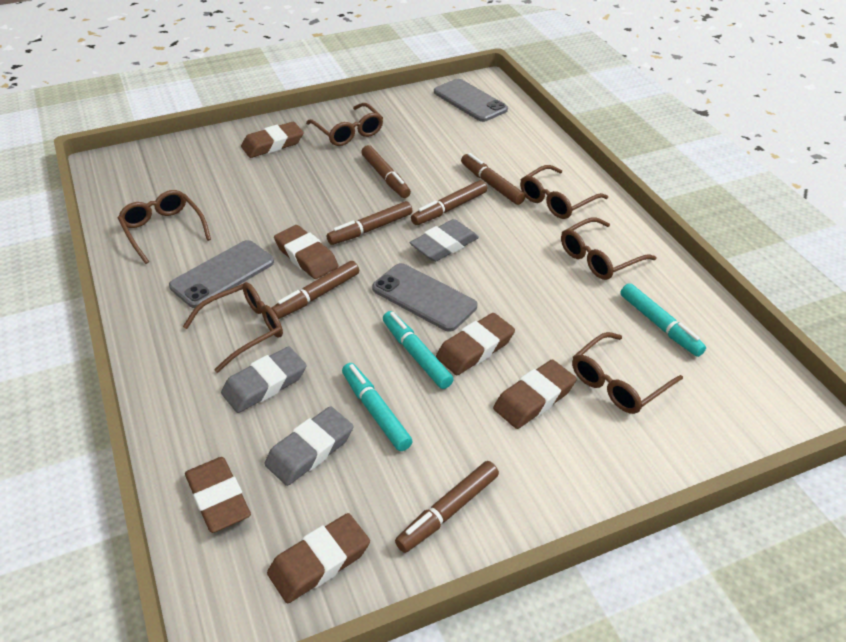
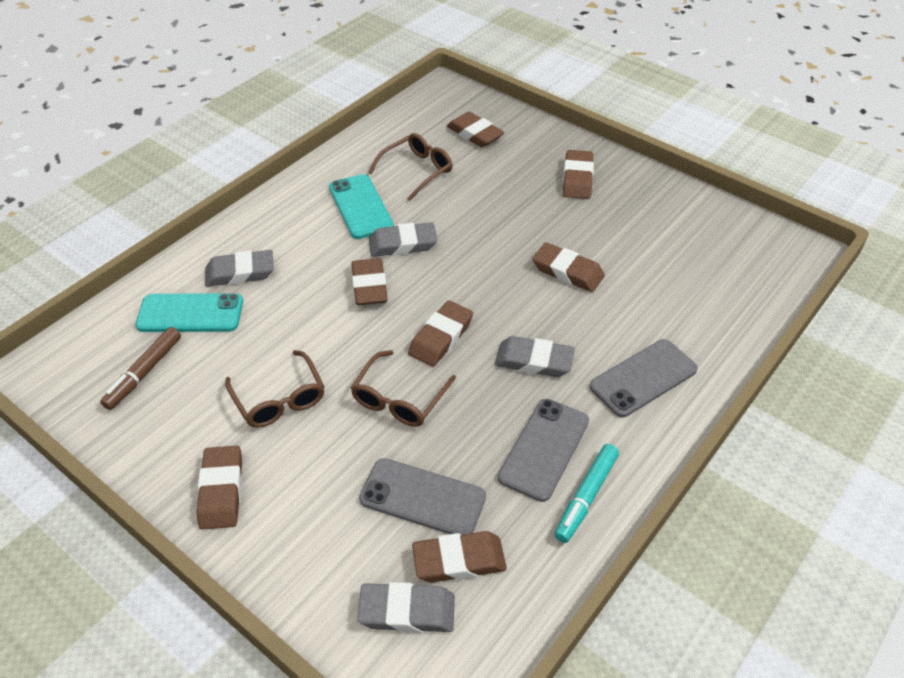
brown eraser: [185,457,251,533] [241,122,304,158] [267,513,370,603] [274,225,339,279] [436,313,515,375] [493,360,577,429] = 6 -> [197,446,242,530] [351,258,388,305] [408,300,473,367] [412,531,507,583] [447,112,505,147] [533,242,605,292] [563,150,594,199] = 7
brown glasses: [118,190,211,264] [183,282,283,373] [306,103,383,146] [520,165,608,219] [561,217,656,280] [572,332,683,414] = 6 -> [225,350,324,428] [351,350,456,427] [368,133,453,201] = 3
brown marker: [272,261,359,319] [326,201,412,245] [361,145,411,198] [395,461,499,553] [411,180,487,225] [461,153,525,205] = 6 -> [100,327,181,410] = 1
grey eraser: [221,346,307,413] [265,406,353,486] [410,219,479,262] = 3 -> [205,250,274,287] [357,582,455,633] [369,222,437,257] [495,336,575,377] = 4
turquoise marker: [342,363,413,451] [383,311,454,389] [621,283,706,357] = 3 -> [554,444,619,543] = 1
turquoise phone: none = 0 -> [135,293,243,332] [329,174,394,239] = 2

